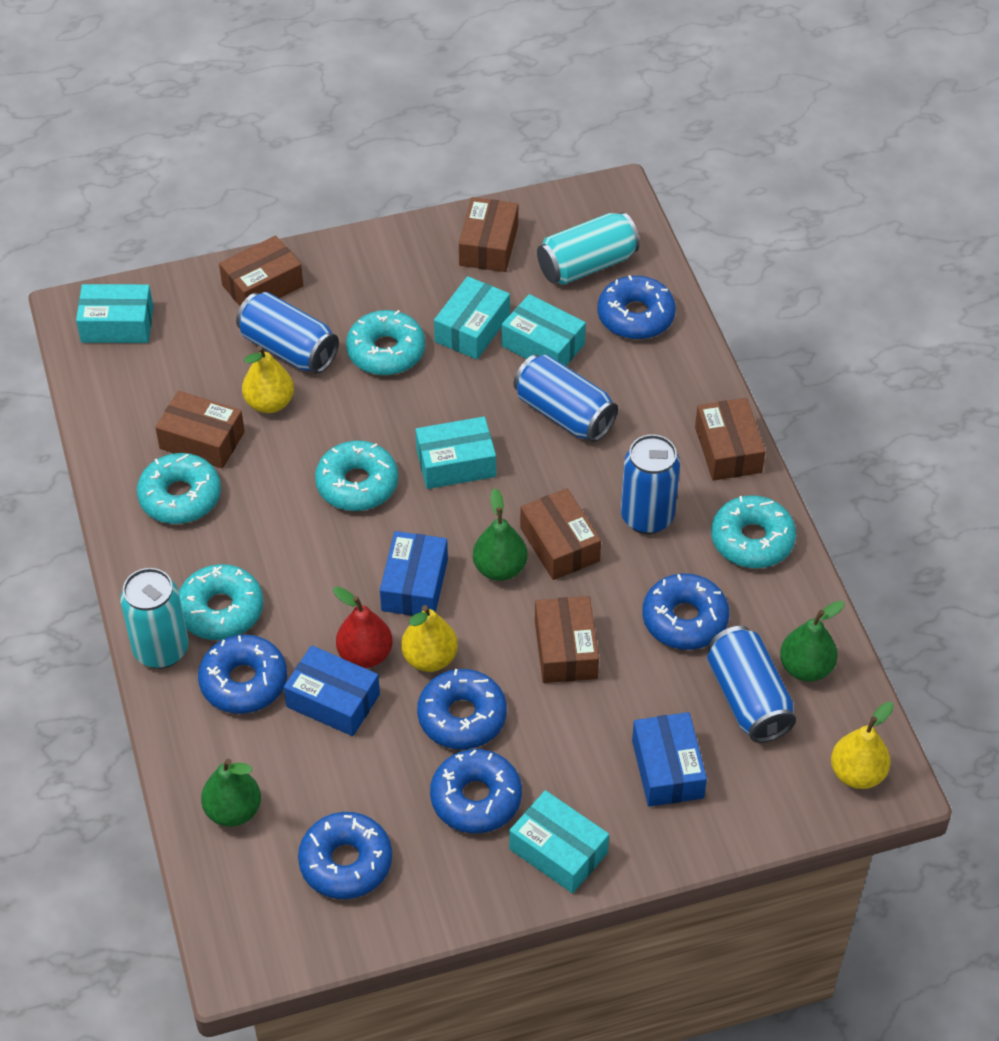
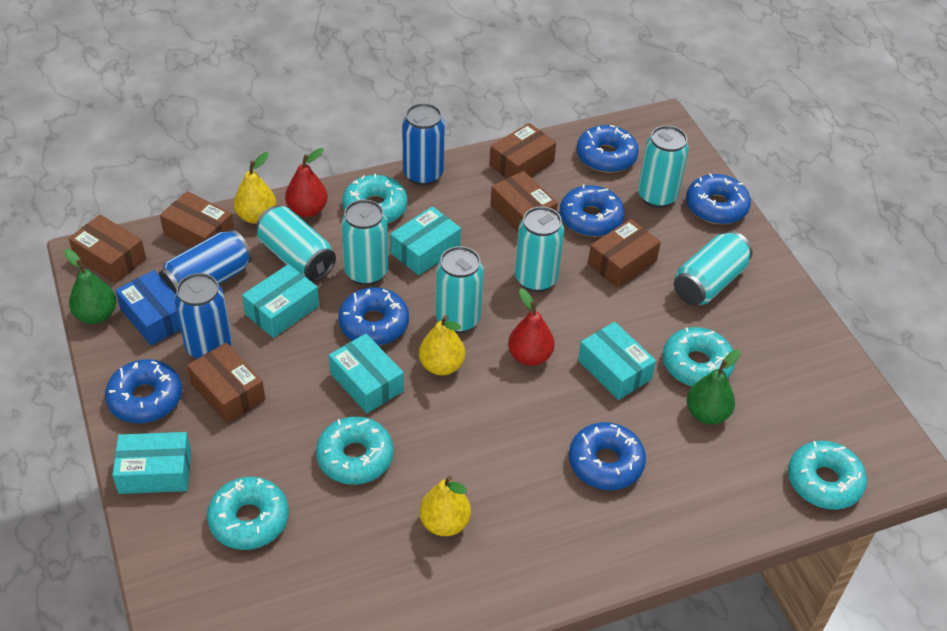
blue box: [284,645,380,736] [380,531,448,616] [632,712,707,807] = 3 -> [115,270,181,346] = 1
blue can: [236,292,339,374] [514,354,618,442] [621,434,680,534] [707,626,796,743] = 4 -> [159,230,252,294] [175,273,232,359] [402,103,445,186] = 3
green pear: [201,759,261,827] [473,488,528,581] [780,601,845,681] = 3 -> [64,249,117,324] [687,349,741,424] = 2
red pear: [333,587,392,668] = 1 -> [285,148,328,217] [508,288,554,366] = 2
turquoise can: [120,568,188,669] [537,212,640,285] = 2 -> [256,206,336,282] [341,199,388,285] [436,246,484,333] [515,206,564,292] [638,125,689,208] [674,231,752,305] = 6

